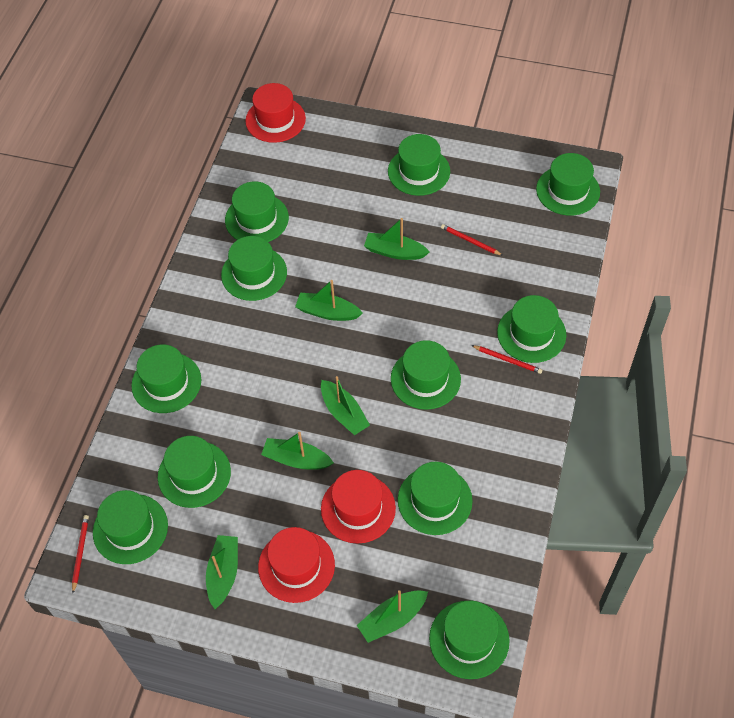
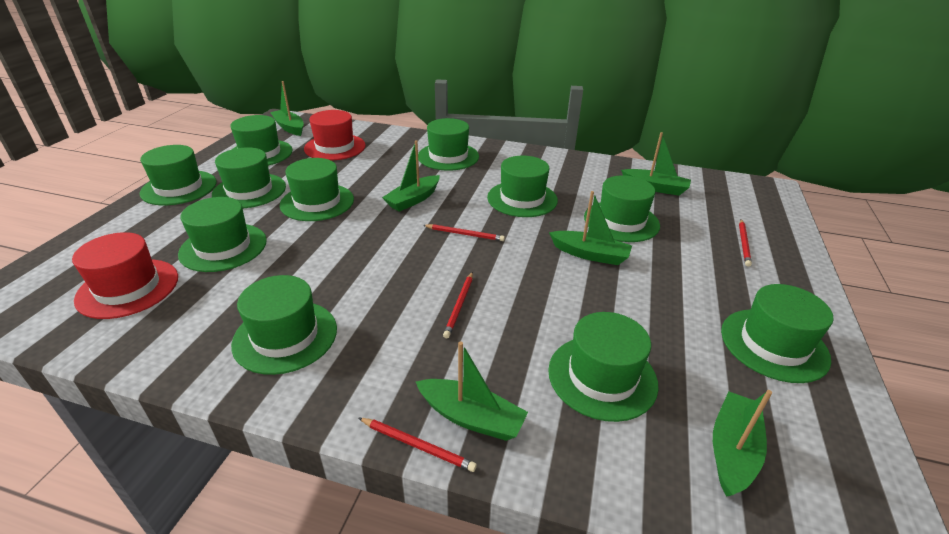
red hat: [245,83,306,143] [258,527,335,603] [321,470,396,544] = 3 -> [72,232,178,319] [304,110,366,160] = 2
red pencil: [72,515,89,593] [441,224,503,256] [471,345,542,374] = 3 -> [359,418,477,472] [423,224,505,241] [443,272,473,338] [739,219,752,267] = 4

